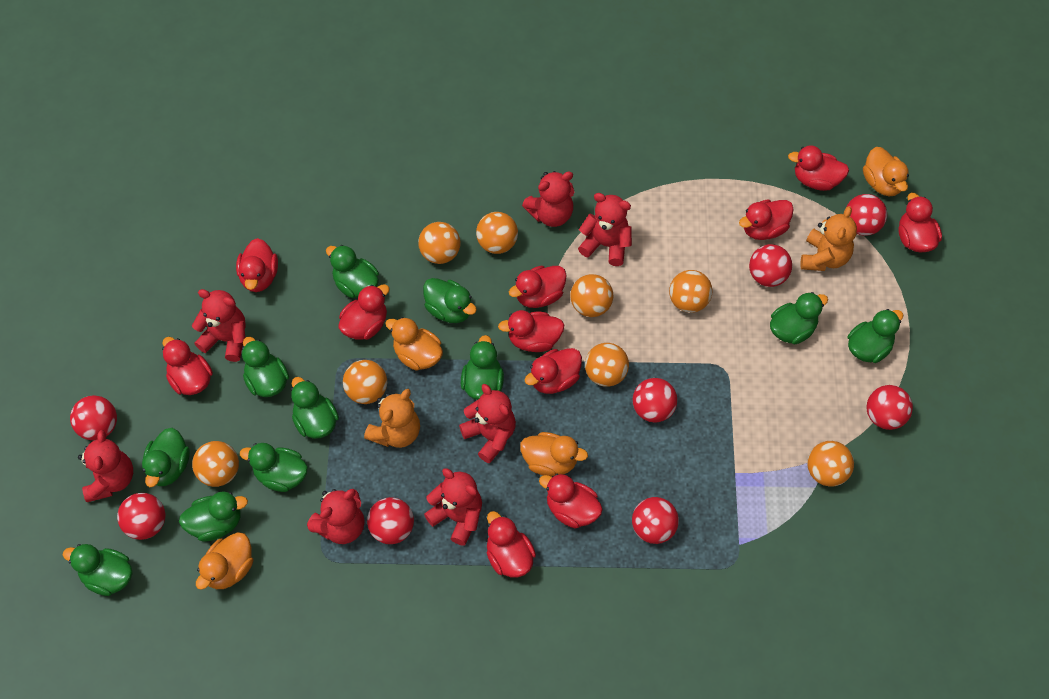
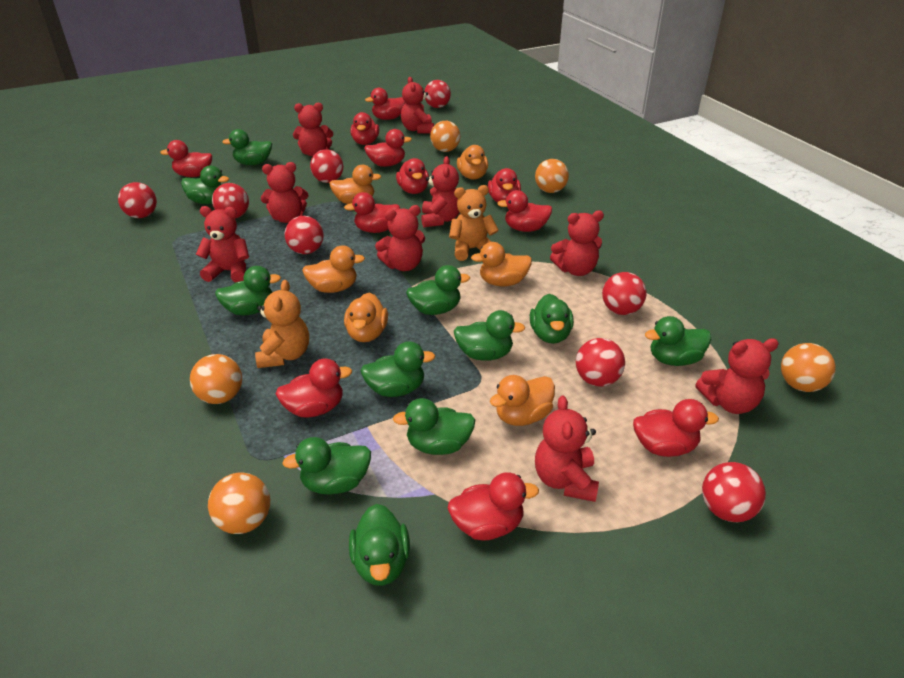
orange ball: [192,441,239,487] [343,360,387,404] [418,222,460,264] [476,212,518,254] [570,274,613,317] [585,343,629,387] [669,270,712,313] [807,441,854,487] = 8 -> [190,354,242,404] [208,472,270,534] [430,121,461,152] [535,159,569,193] [781,343,836,392] = 5
orange duck: [196,532,253,590] [385,317,443,371] [520,432,588,476] [863,147,909,196] = 4 -> [302,246,365,293] [329,165,381,204] [344,293,388,342] [457,145,488,180] [471,242,532,286] [490,375,555,426] = 6
red teddy bear: [78,430,133,502] [192,289,246,362] [307,489,365,544] [424,468,482,546] [459,384,516,464] [522,171,574,227] [578,193,632,266] = 7 -> [196,206,249,282] [261,162,308,223] [293,103,333,157] [375,205,425,271] [401,77,434,134] [421,156,459,228] [535,396,599,502] [550,211,604,276] [695,338,779,414] = 9

